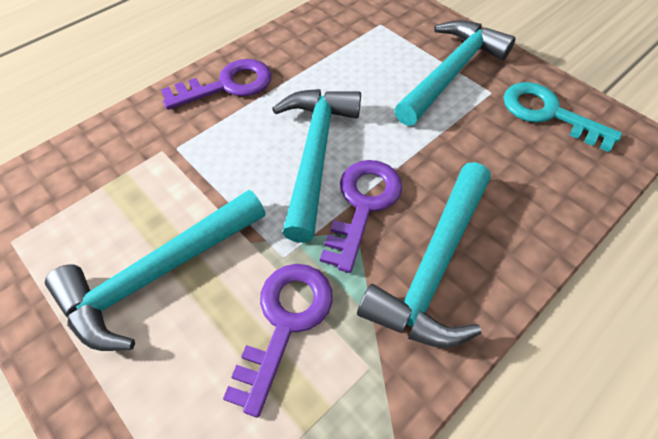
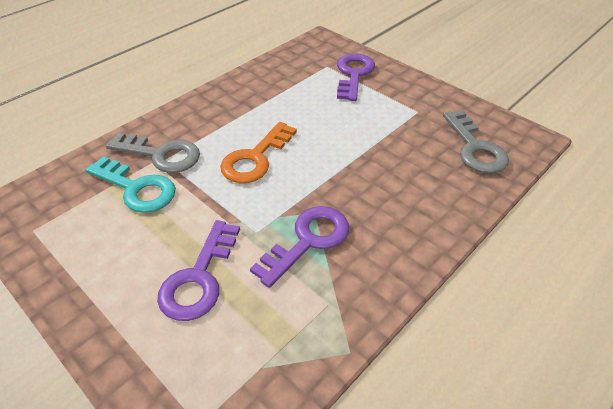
grey key: none = 0 -> [106,132,200,173] [443,110,509,173] = 2
orange key: none = 0 -> [220,122,297,183] = 1
turquoise hammer: [45,190,266,351] [272,89,361,243] [357,162,491,348] [394,20,516,126] = 4 -> none = 0

